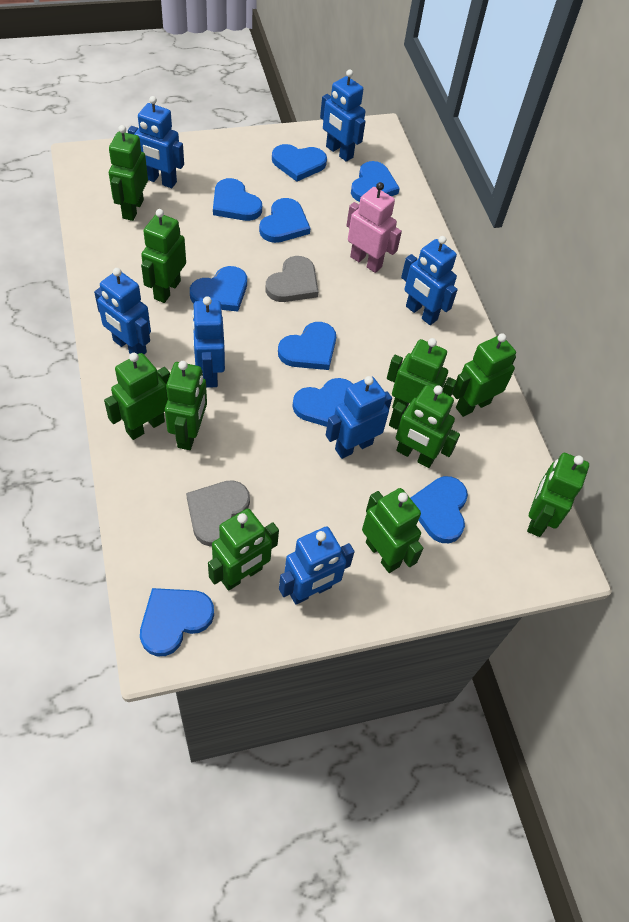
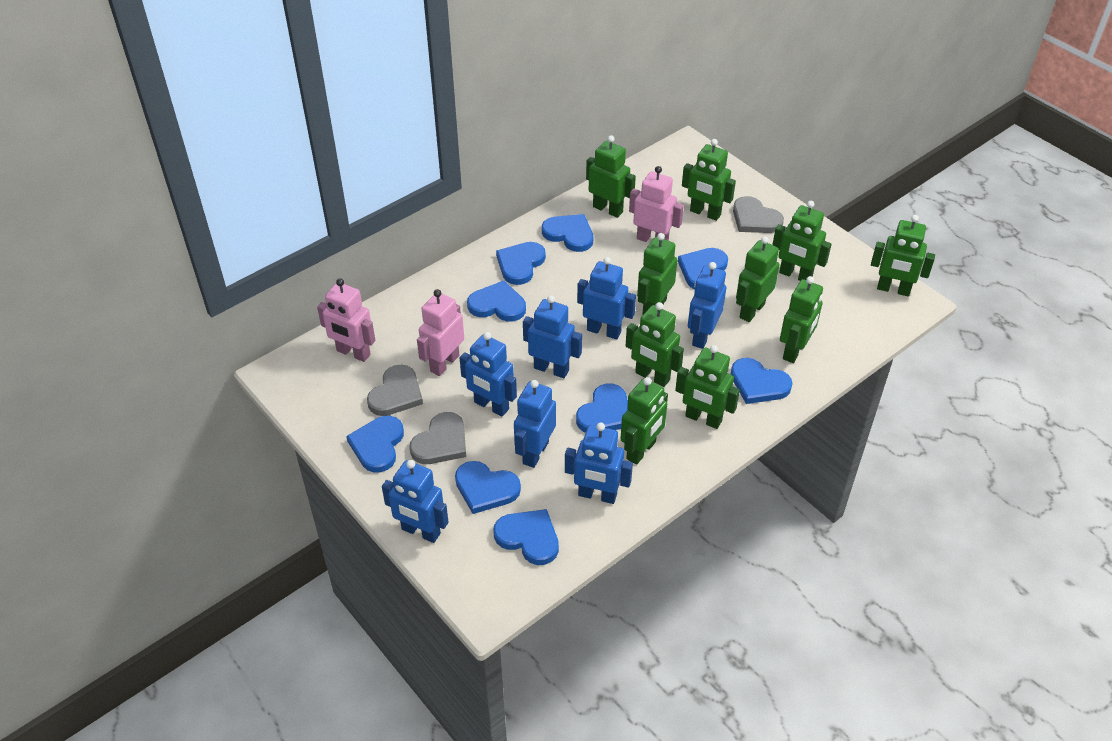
grey heart: [186,480,250,547] [265,256,318,302] = 2 -> [367,365,423,416] [410,412,466,464] [733,196,784,233] = 3
pink robot: [346,182,402,273] = 1 -> [317,278,375,362] [417,289,464,376] [629,166,684,242] = 3

